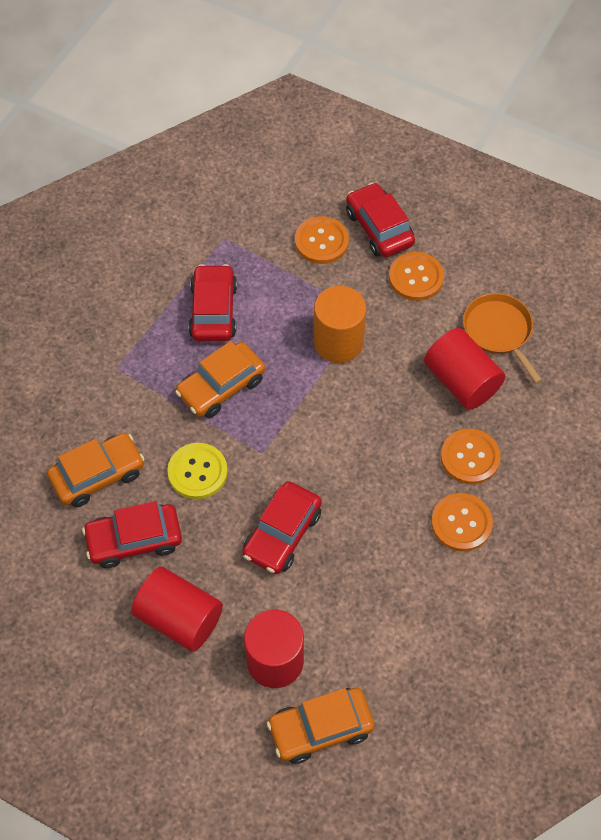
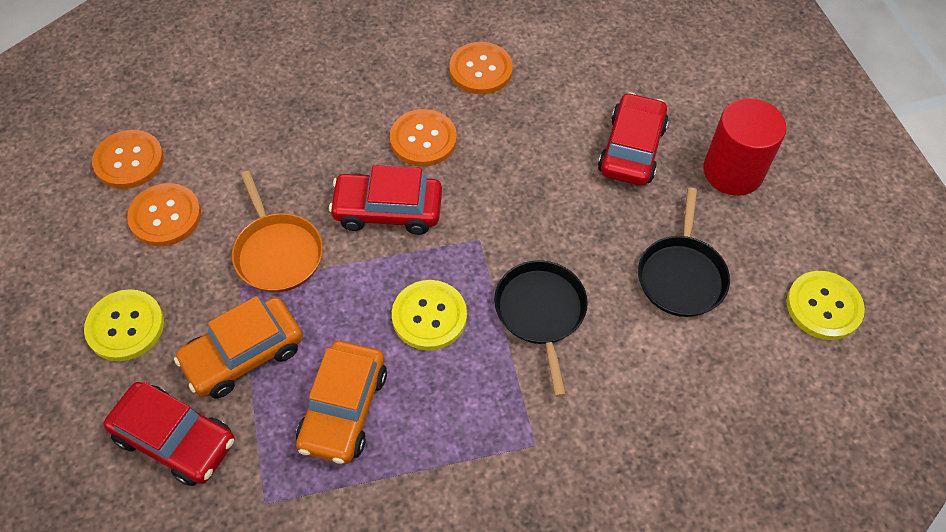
black pan: none = 0 -> [494,260,588,397] [638,187,730,317] = 2
orange car: [47,433,145,507] [175,341,265,418] [267,688,375,764] = 3 -> [174,296,303,398] [296,341,387,464] = 2
orange cylinder: [313,286,366,363] = 1 -> none = 0
red car: [82,501,182,568] [189,264,237,341] [242,481,322,574] [346,182,415,257] = 4 -> [103,382,235,486] [329,165,442,235] [598,92,669,186] = 3
red cylinder: [131,567,223,652] [244,610,304,688] [424,328,505,410] = 3 -> [703,98,786,196] = 1
yellow button: [167,443,228,499] = 1 -> [84,289,164,361] [392,280,467,350] [786,271,865,340] = 3

